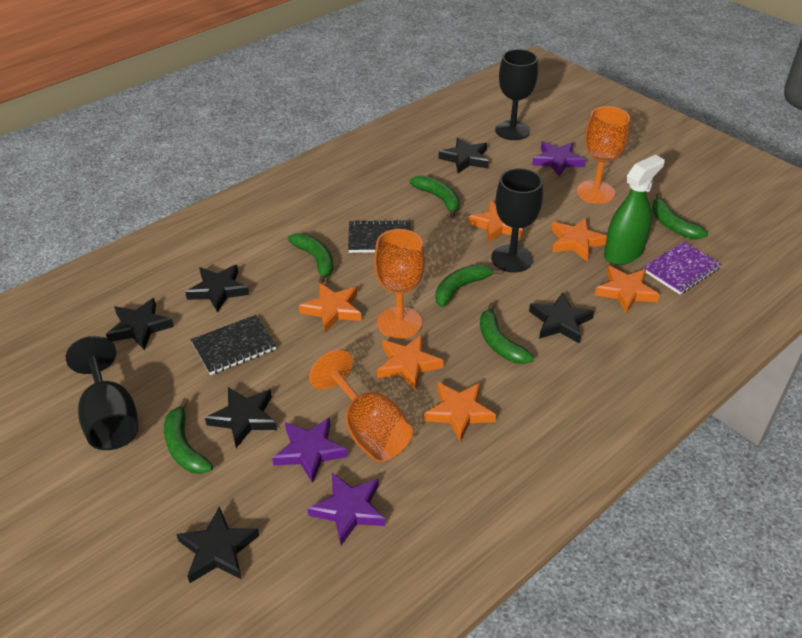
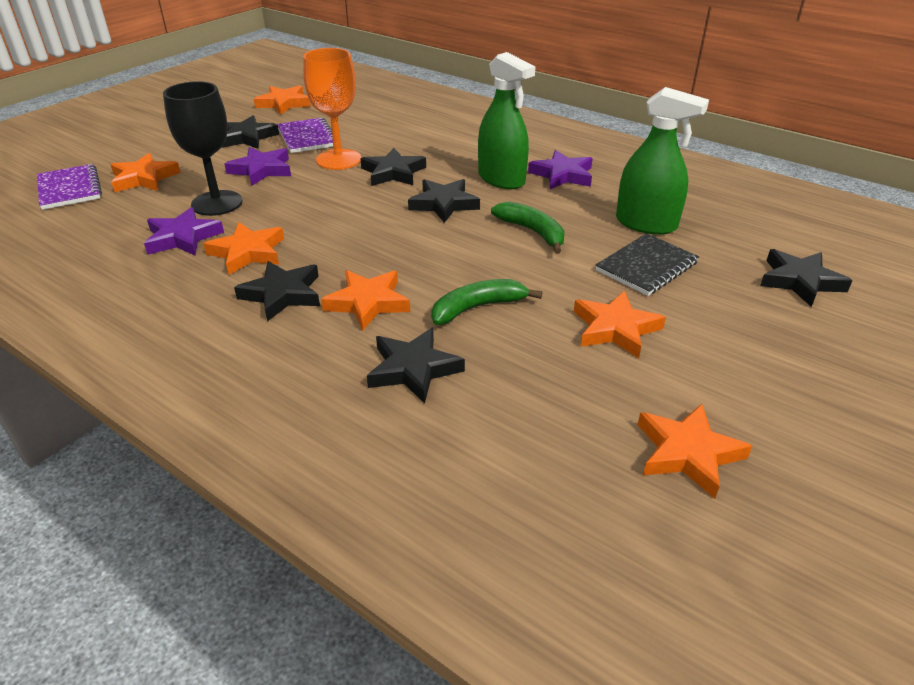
black goblet: [66,336,139,450] [491,168,543,272] [495,49,538,140] = 3 -> [163,81,243,216] = 1
black notebook: [191,315,276,375] [348,219,411,253] = 2 -> [596,233,699,296] = 1
green banana: [164,398,213,474] [288,233,333,284] [410,175,460,218] [435,264,502,307] [480,302,534,364] [652,193,708,239] = 6 -> [431,279,543,325] [491,201,565,254] = 2
green spray bottle: [604,155,664,265] = 1 -> [478,52,535,189] [616,87,709,235] = 2
orange goblet: [309,349,413,462] [374,229,425,339] [577,106,630,204] = 3 -> [303,48,361,170] = 1
purple notebook: [643,241,722,295] = 1 -> [37,164,102,210] [277,117,333,153] = 2

